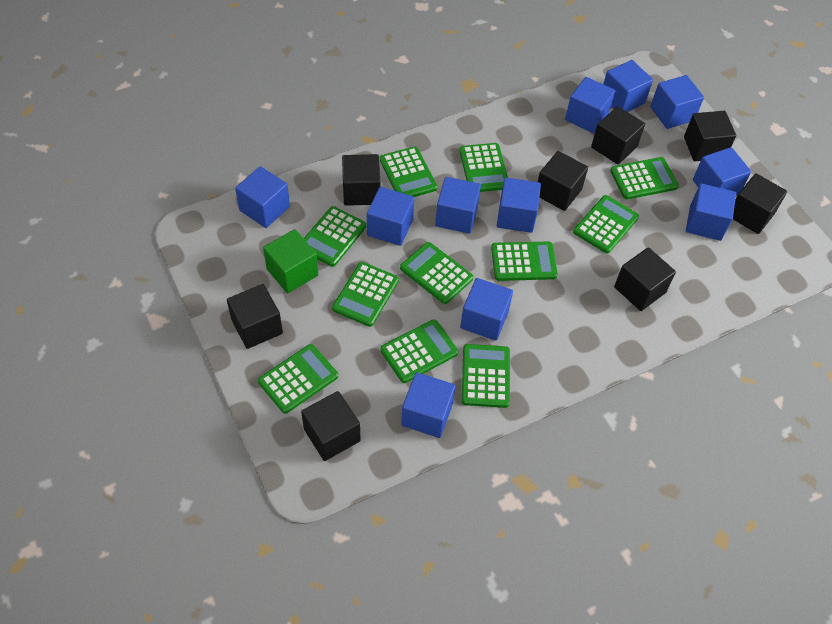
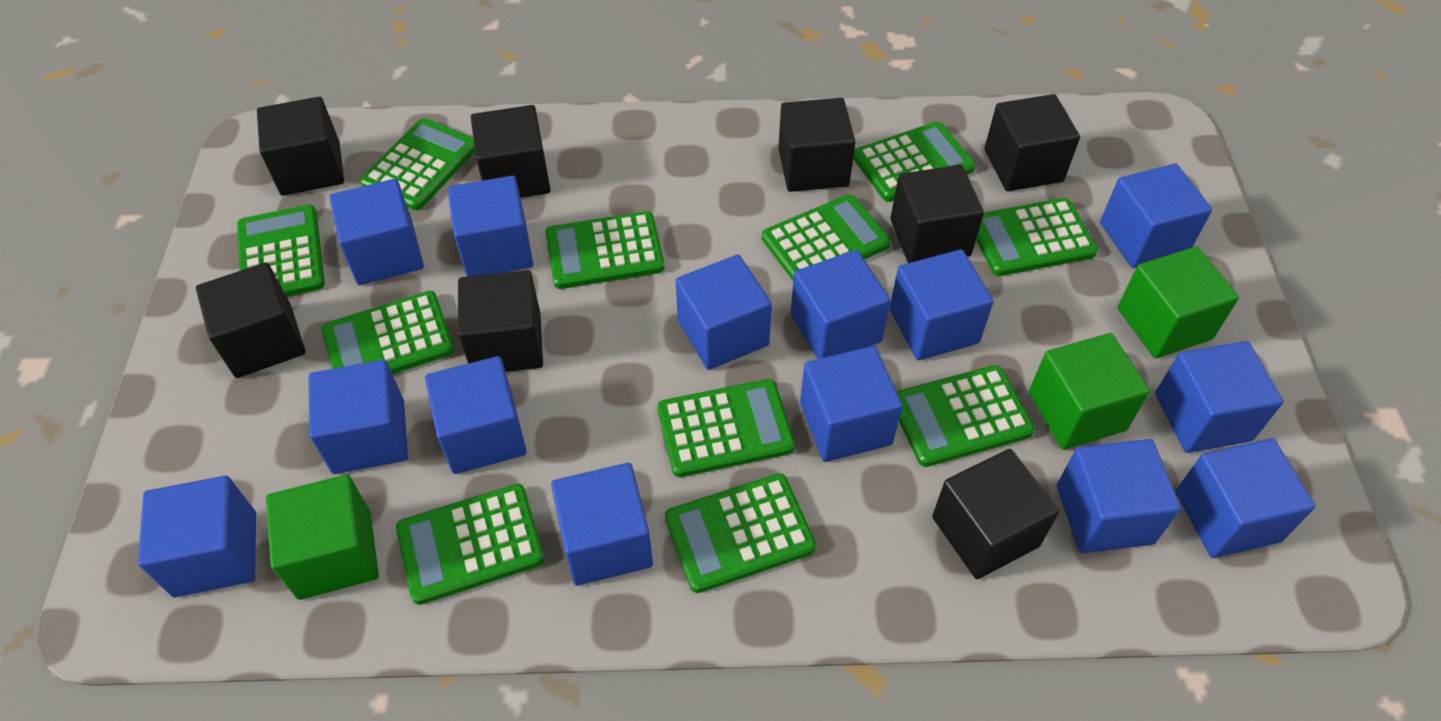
blue cube: [235,166,290,228] [367,187,414,246] [401,373,456,438] [435,177,481,234] [460,278,513,341] [497,178,541,233] [565,77,615,133] [603,60,653,112] [650,75,704,129] [686,183,736,241] [693,147,751,196] = 11 -> [138,476,256,597] [308,360,408,474] [329,179,424,285] [425,356,527,474] [448,176,533,277] [551,463,653,586] [676,254,772,370] [791,250,891,359] [800,346,902,462] [890,249,994,360] [1057,439,1181,553] [1100,164,1212,268] [1155,341,1283,453] [1175,438,1315,558] = 14
green cube: [263,229,318,293] = 1 -> [266,475,379,600] [1029,333,1150,450] [1117,246,1239,358] = 3

